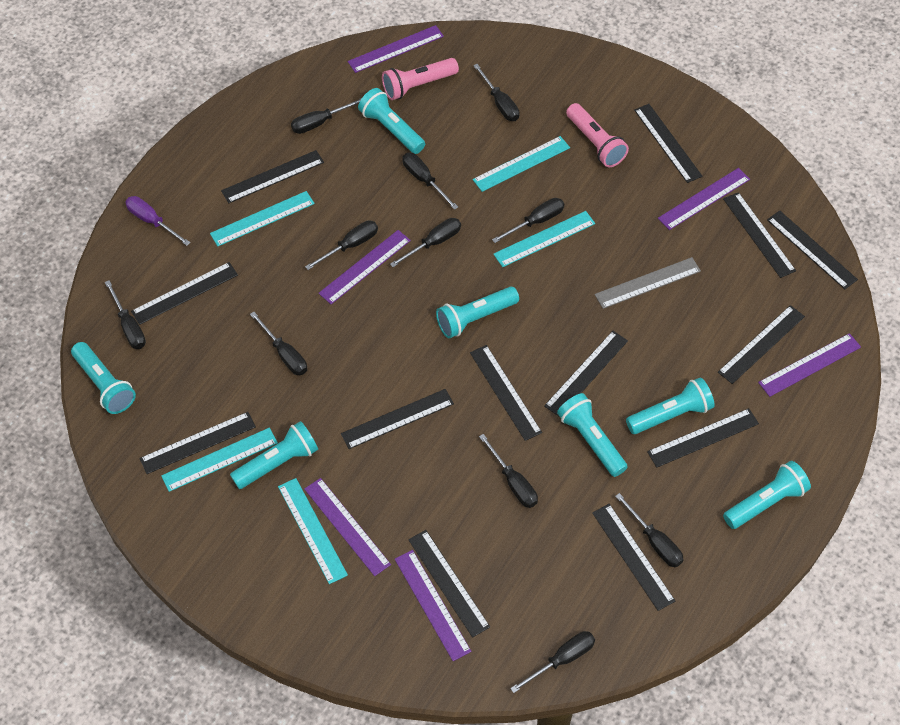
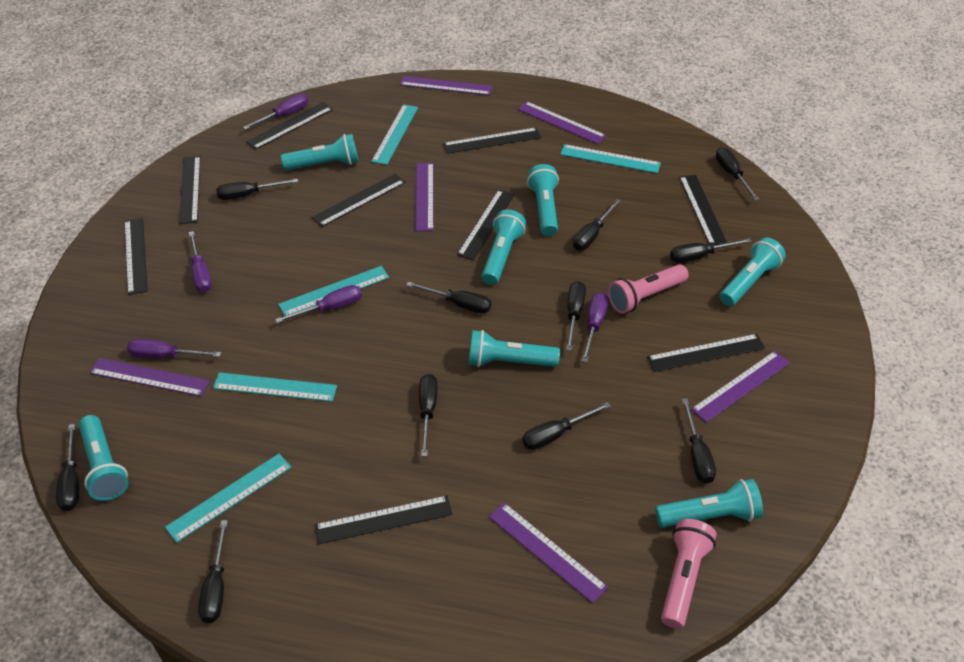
black ruler: [131,262,238,325] [140,412,256,474] [221,150,324,203] [341,389,454,449] [408,530,490,638] [470,345,542,441] [544,331,628,417] [592,504,675,611] [634,104,703,183] [647,408,759,467] [718,305,805,384] [723,192,796,278] [767,211,858,289] = 13 -> [124,218,148,295] [179,156,201,224] [246,102,333,150] [311,174,406,227] [315,496,452,544] [443,128,541,154] [457,190,515,260] [647,334,765,372] [679,175,727,245] = 9
grey ruler: [595,257,701,309] = 1 -> none = 0
purple screwdriver: [125,196,190,246] = 1 -> [127,339,221,358] [189,231,212,292] [243,94,308,130] [275,285,362,323] [582,292,608,362] = 5

